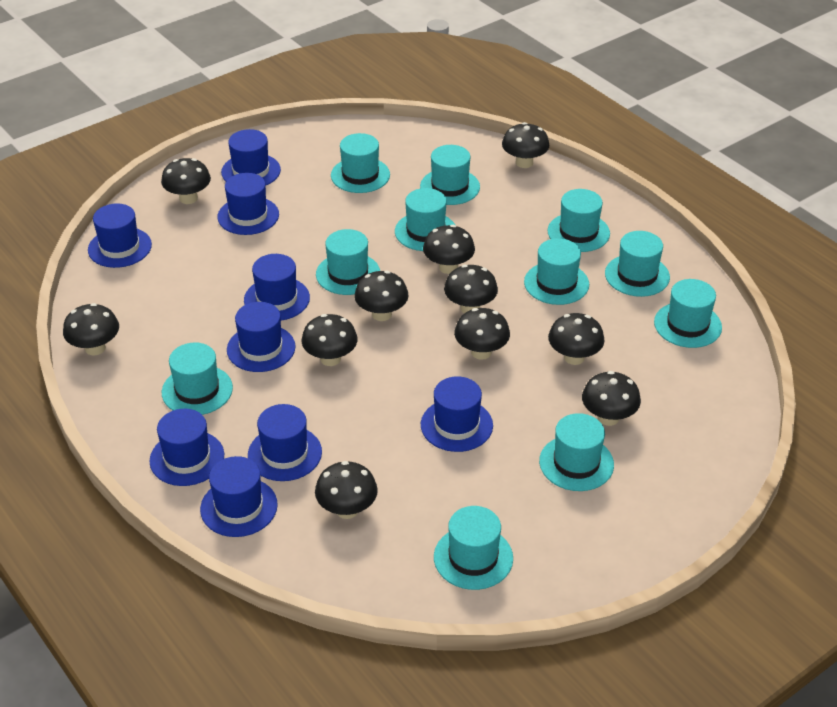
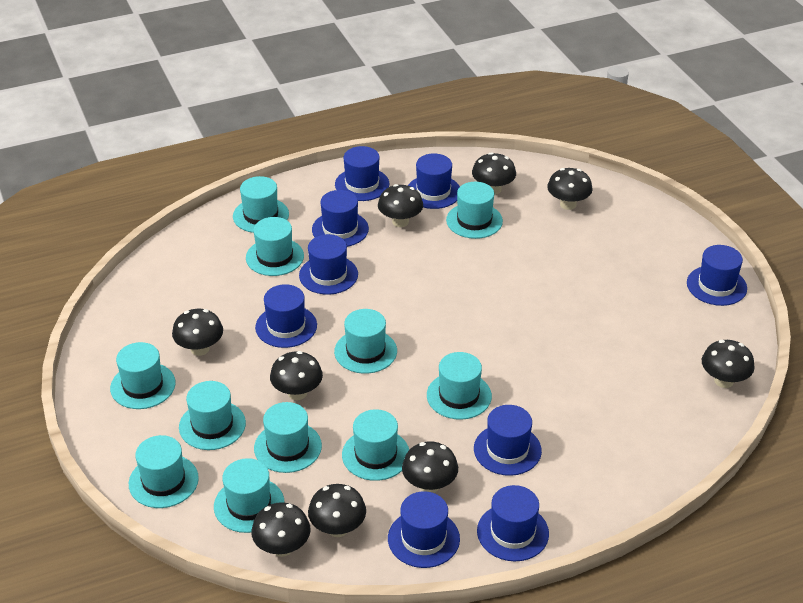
black mushroom: [63,303,119,356] [161,158,211,204] [302,314,357,366] [315,461,378,519] [354,271,409,321] [423,225,475,274] [444,264,498,313] [454,308,510,360] [502,122,549,168] [548,313,605,365] [582,371,641,426] = 11 -> [172,309,223,356] [251,502,311,557] [270,351,323,400] [308,484,366,537] [378,184,423,227] [402,441,458,493] [472,152,516,195] [547,168,593,210] [702,340,755,388] = 9

